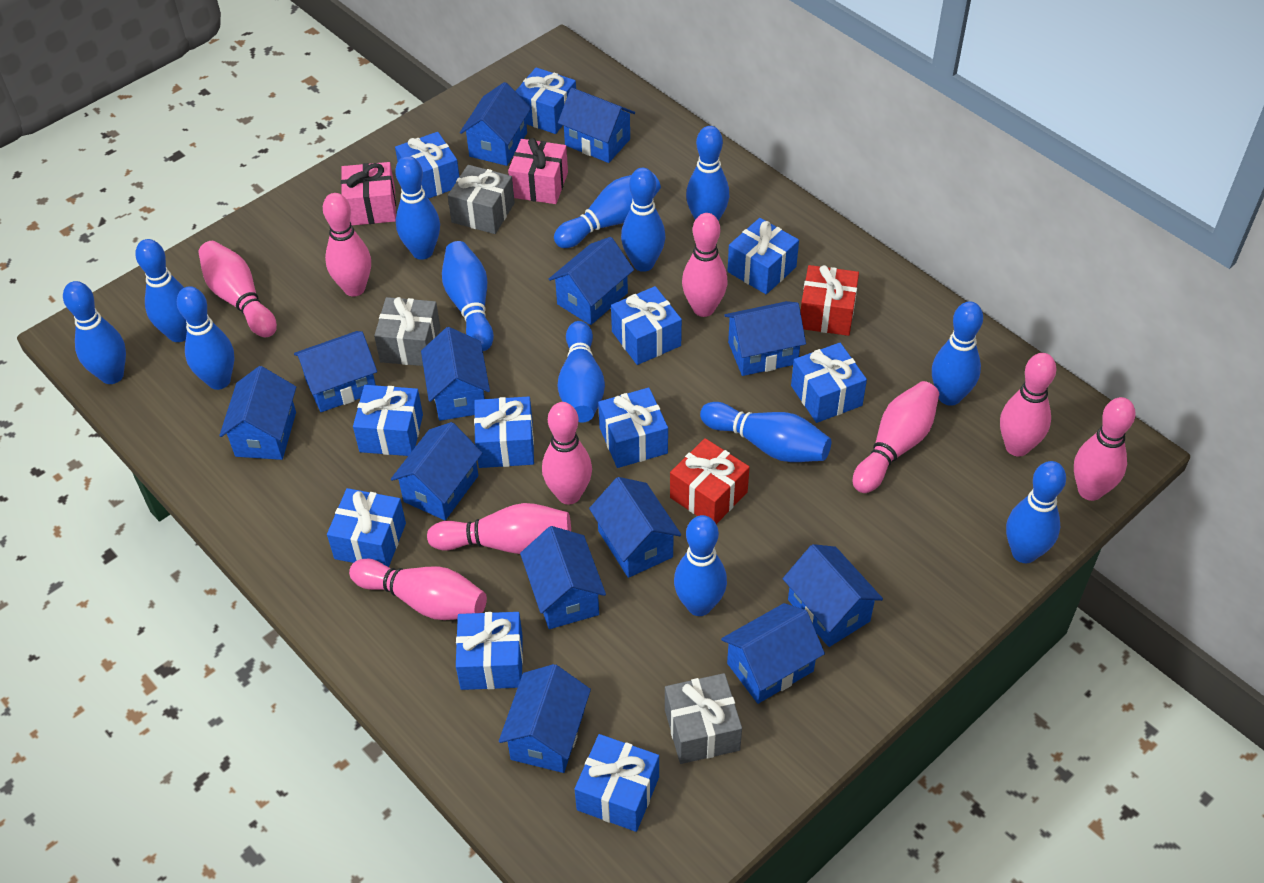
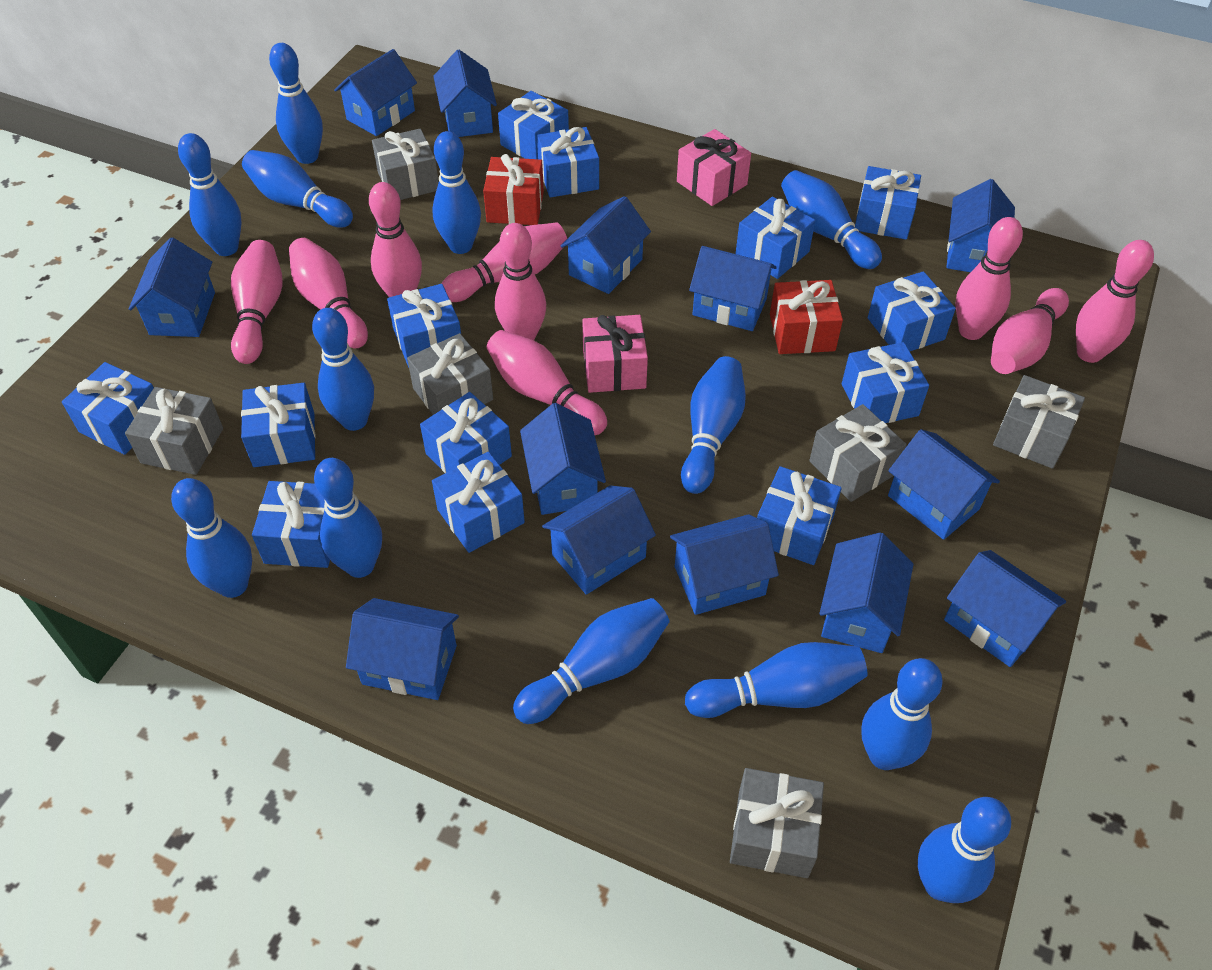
blue gift: [327,488,406,567] [353,385,423,456] [395,132,460,199] [456,612,523,690] [474,396,534,468] [515,67,576,134] [575,734,659,832] [598,388,668,468] [611,286,682,365] [728,218,799,294] [791,343,867,423] = 11 -> [62,362,154,455] [241,383,316,467] [252,481,330,568] [387,284,461,367] [420,392,512,473] [432,452,525,553] [498,91,569,159] [537,127,599,198] [736,197,815,279] [757,466,842,565] [842,342,929,423] [855,166,921,240] [868,271,956,351] = 13
grey gift: [374,297,441,366] [448,165,515,234] [665,673,742,764] = 3 -> [125,387,223,475] [372,129,439,200] [407,333,493,415] [730,768,824,878] [809,404,907,502] [993,375,1085,469] = 6

